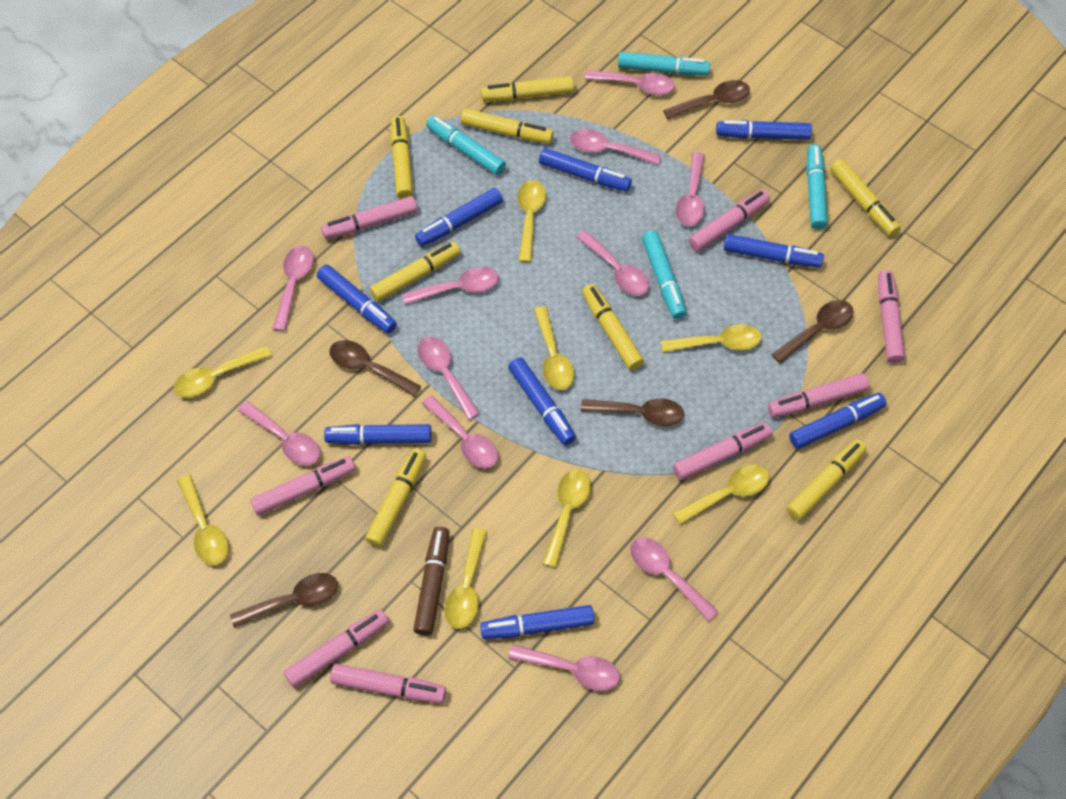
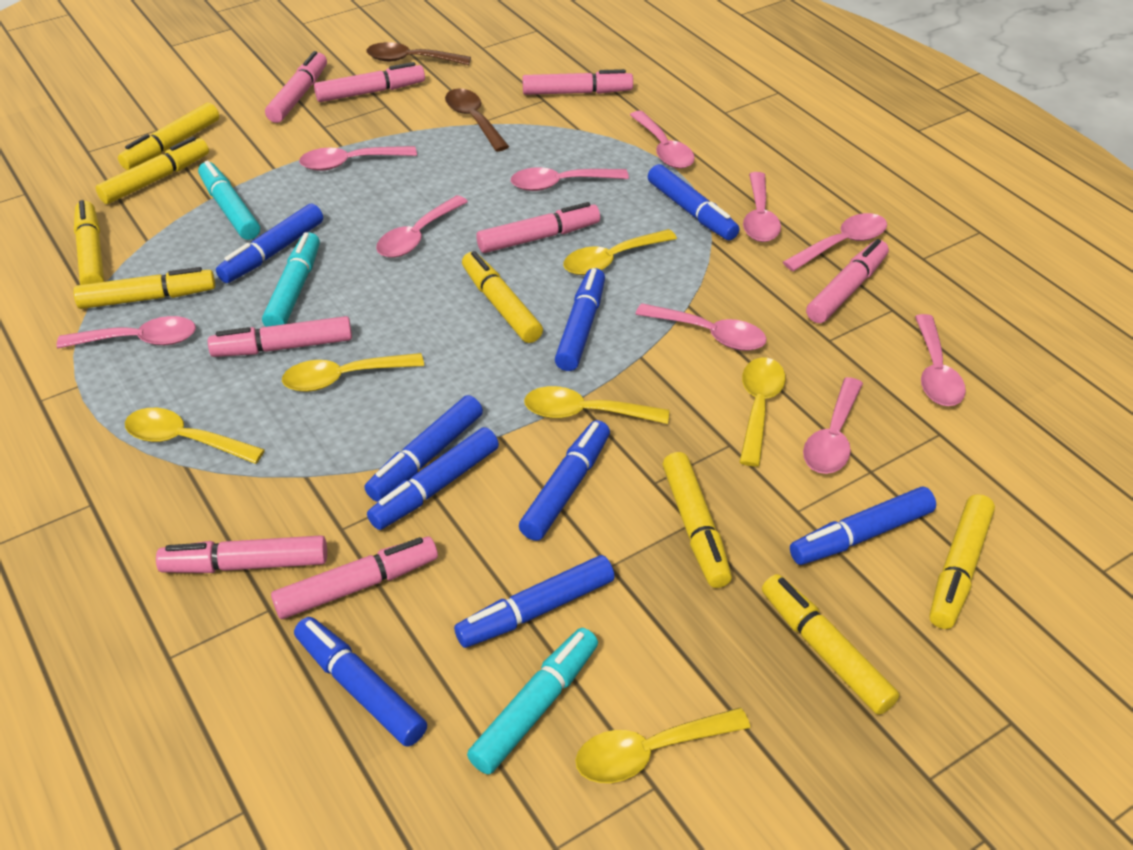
brown marker: [413,526,449,636] = 1 -> none = 0
brown spoon: [230,573,338,628] [329,340,421,396] [581,398,684,426] [663,80,750,119] [771,300,854,364] = 5 -> [367,42,471,65] [445,88,509,152] = 2
pink spoon: [238,401,320,466] [272,246,314,331] [402,267,499,305] [417,337,480,420] [422,395,498,469] [508,645,620,691] [570,129,661,165] [576,230,649,296] [585,70,675,95] [630,537,718,621] [676,152,705,226] = 11 -> [56,316,196,348] [299,146,417,171] [376,195,468,258] [511,167,629,191] [630,111,695,169] [636,303,767,351] [743,172,781,242] [783,213,887,271] [803,377,863,474] [915,314,966,406] = 10
turquoise marker: [426,116,506,176] [618,52,710,75] [642,231,686,319] [806,144,828,230] = 4 -> [198,161,260,240] [262,232,320,327] [467,628,598,774] = 3
yellow spoon: [174,346,272,398] [177,474,228,565] [444,528,487,629] [517,180,546,263] [533,306,574,390] [542,469,591,568] [661,324,762,353] [673,464,769,525] = 8 -> [125,408,265,464] [282,353,424,392] [524,386,669,424] [563,229,677,275] [575,708,750,783] [740,358,786,467] = 6

